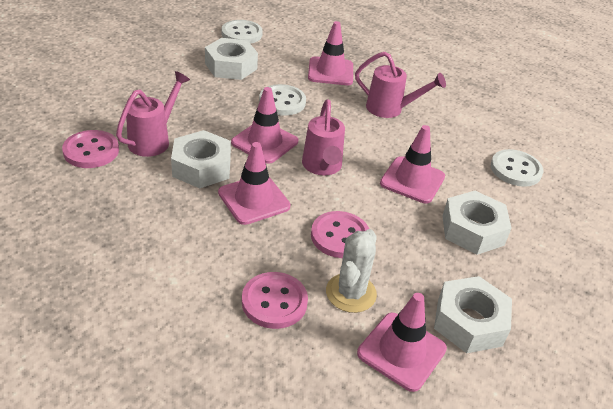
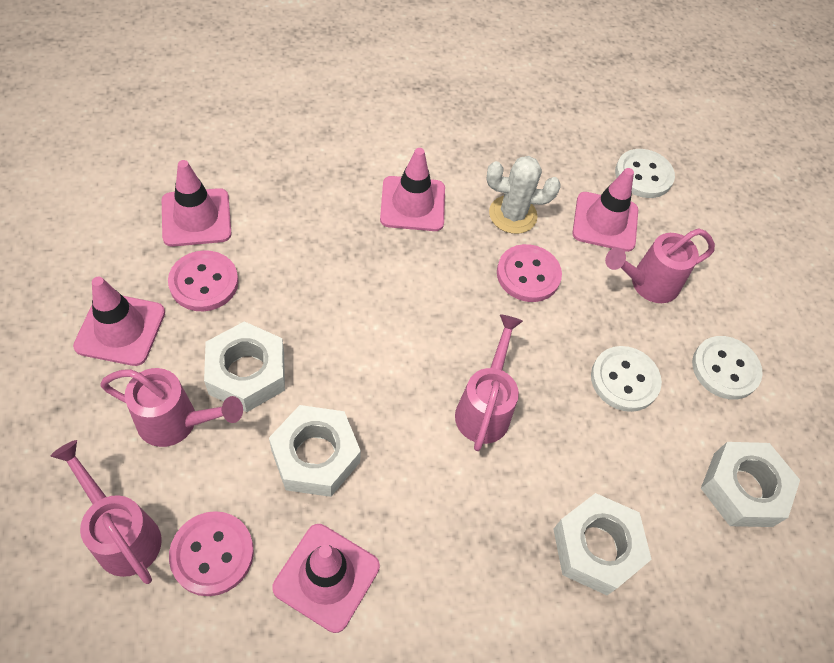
pink watering can: [116,71,190,157] [302,99,345,175] [355,52,446,118] = 3 -> [51,440,162,584] [100,368,243,447] [455,314,523,451] [605,228,715,303] = 4

